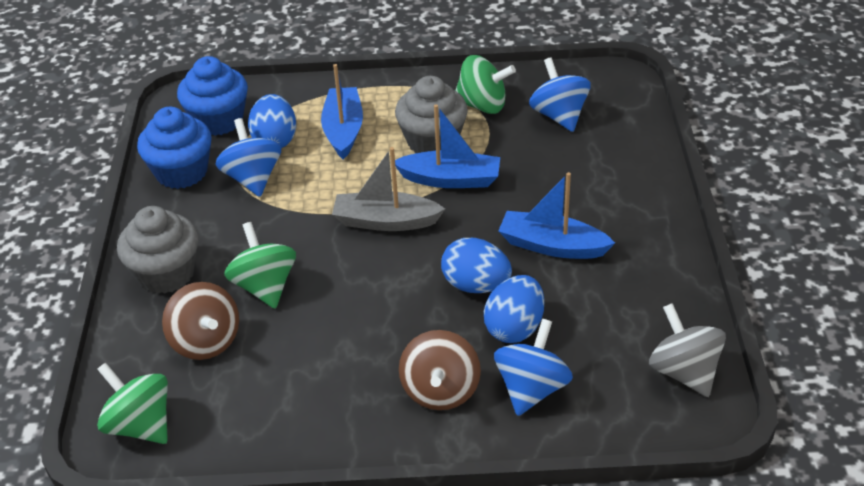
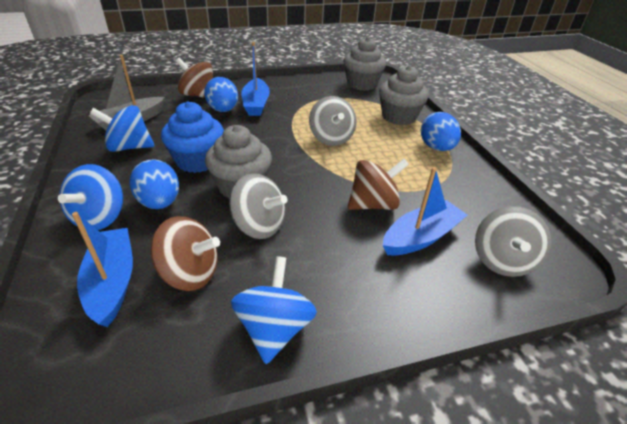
blue cupcake: [137,107,212,189] [177,56,248,136] = 2 -> [161,101,224,173] = 1
brown spinning top: [162,282,239,360] [399,330,481,410] = 2 -> [150,216,220,291] [176,58,213,98] [348,159,409,210] = 3
green spinning top: [97,362,168,444] [224,222,296,308] [455,55,516,114] = 3 -> none = 0
grey cupcake: [117,206,199,294] [395,76,468,153] = 2 -> [205,125,272,199] [343,37,386,91] [379,65,429,125] = 3
grey spinning top: [649,303,726,397] = 1 -> [229,173,287,239] [309,96,356,146] [475,206,551,277] = 3

